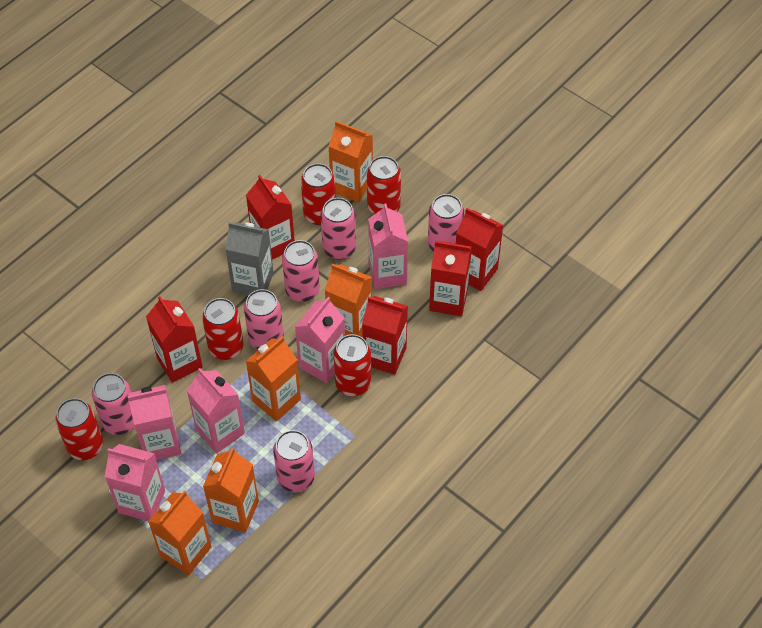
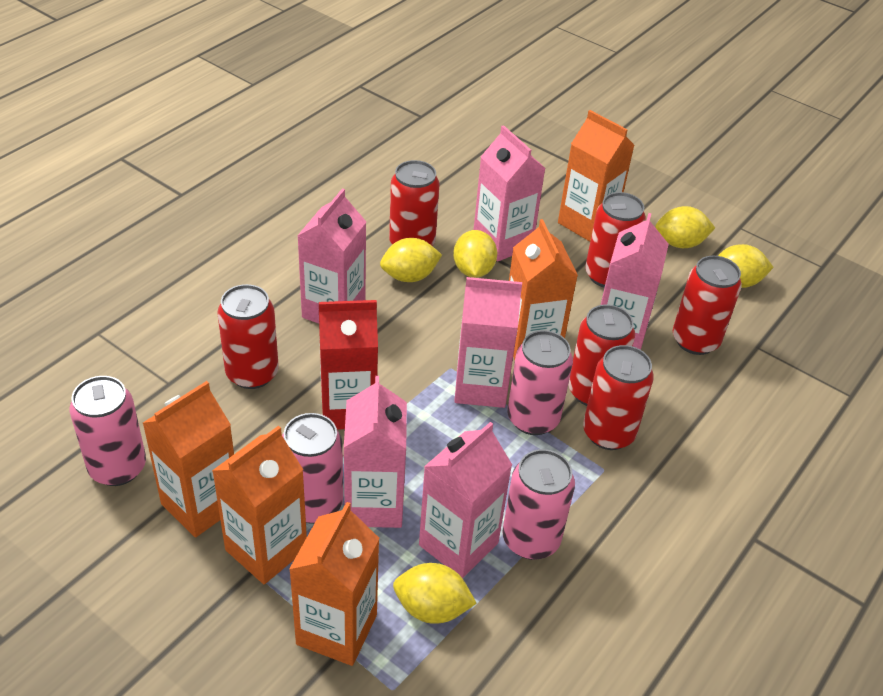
grey carton: [225,222,274,296] = 1 -> none = 0
pink can: [92,373,135,435] [244,289,284,350] [273,430,315,492] [282,240,320,302] [320,198,356,260] [428,194,464,252] = 6 -> [70,376,146,486] [282,413,343,524] [502,449,575,560] [507,330,573,435] = 4
pink carton: [105,444,165,521] [128,385,181,460] [187,368,245,453] [295,297,345,383] [368,203,408,289] = 5 -> [297,189,366,324] [344,376,407,528] [419,422,512,578] [454,277,522,408] [474,125,546,262] [601,213,669,350] = 6
red can: [55,398,103,460] [202,298,244,360] [301,163,336,225] [334,334,371,396] [367,156,401,215] = 5 -> [218,284,279,389] [389,160,440,246] [568,304,635,406] [583,345,654,450] [585,192,646,288] [673,256,742,355] = 6
red carton: [146,296,202,383] [246,175,295,259] [362,296,408,375] [429,241,472,316] [456,208,503,291] = 5 -> [319,300,378,430] = 1
yellow lemon: none = 0 -> [380,238,442,282] [393,563,477,624] [453,230,497,278] [655,206,715,248] [718,244,774,288] = 5

